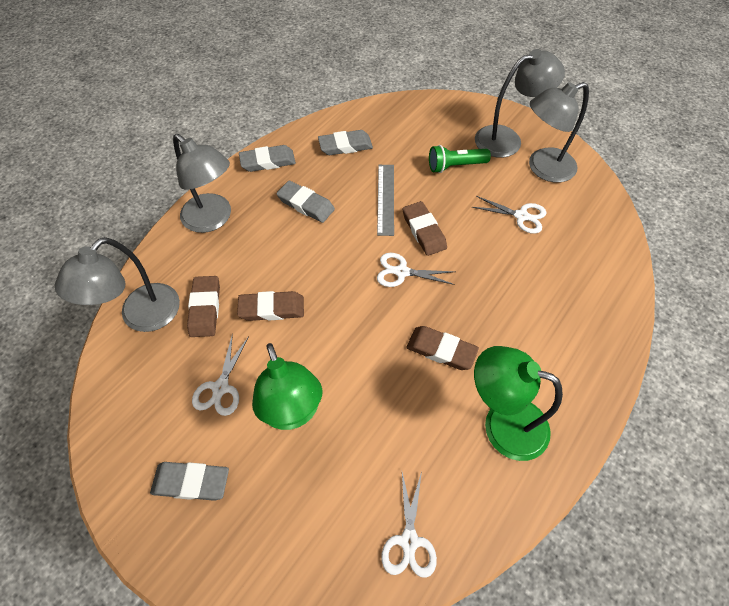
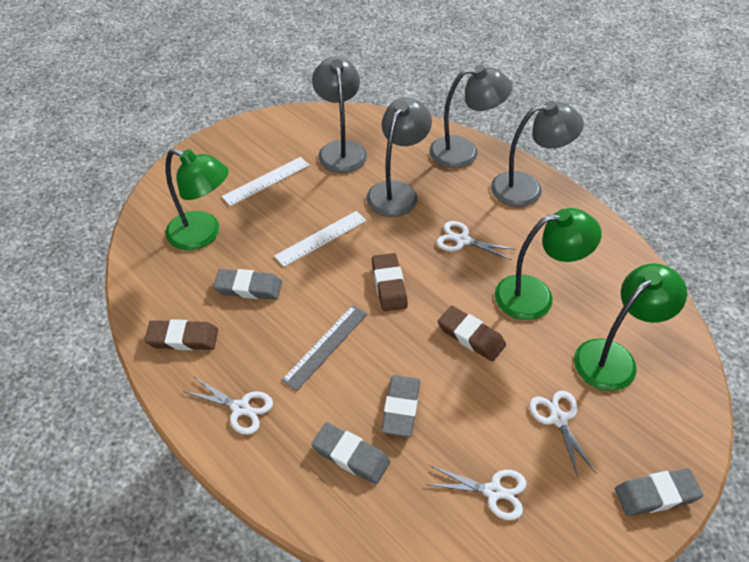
brown eraser: [187,276,220,337] [237,291,304,321] [403,201,447,256] [406,326,479,370] = 4 -> [144,319,218,350] [372,253,408,311] [438,306,506,361] = 3
green flashlight: [429,145,491,173] = 1 -> none = 0
green lamp: [252,343,323,430] [474,346,563,461] = 2 -> [165,149,229,250] [495,208,602,320] [574,263,687,391] = 3
white ruler: none = 0 -> [222,157,310,206] [274,211,366,267] = 2

